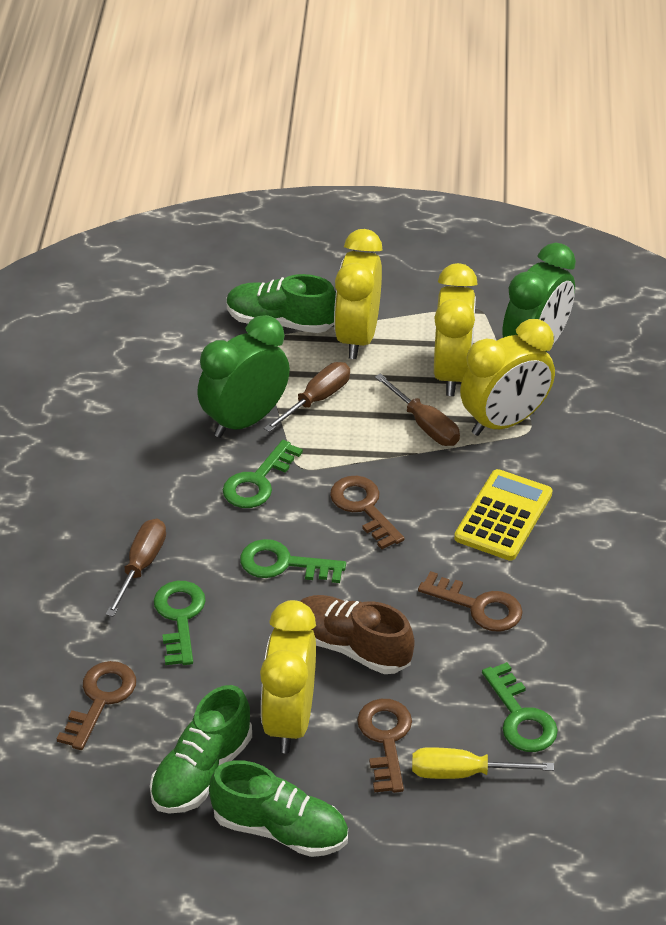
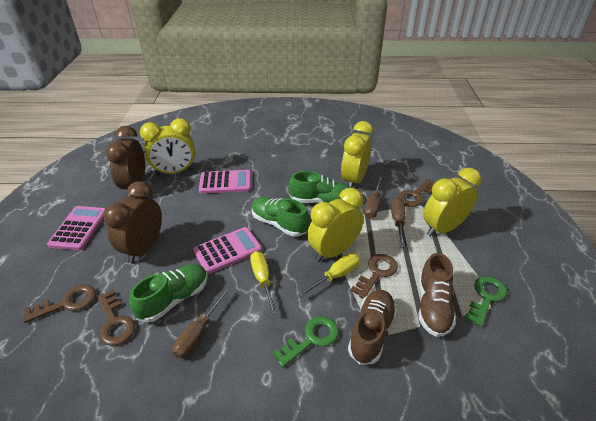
brown clock: none = 0 -> [103,181,162,263] [105,126,145,196] = 2
brown shoe: [300,595,415,674] = 1 -> [348,290,397,365] [419,253,456,337] = 2
green clock: [197,315,290,438] [502,243,576,352] = 2 -> none = 0
green key: [154,581,206,665] [223,440,303,508] [240,539,346,583] [482,662,558,752] = 4 -> [272,316,339,367] [465,276,507,327] = 2
pink calculator: none = 0 -> [47,206,106,250] [193,227,262,274] [199,170,251,194] = 3
yellow calculator: [454,469,552,561] = 1 -> none = 0
yellow screwdriver: [412,747,554,779] = 1 -> [250,251,277,315] [298,253,360,297] = 2

